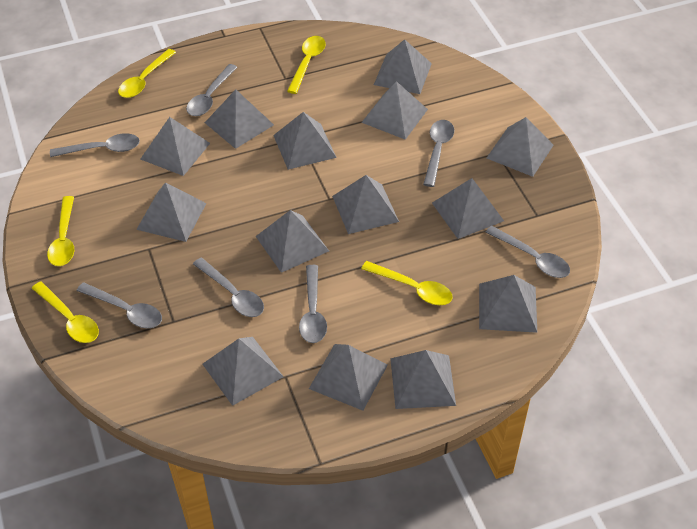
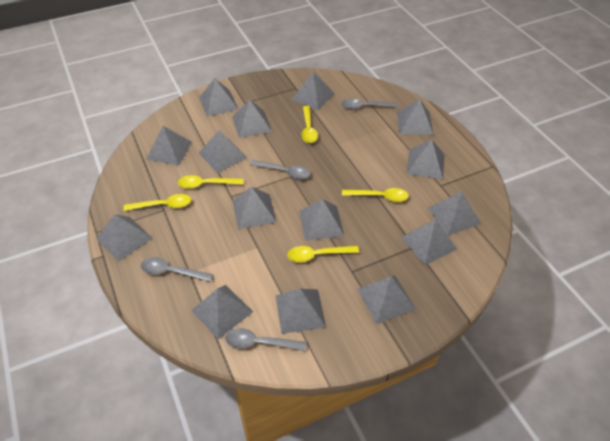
grey pyramid: [136,182,206,242] [141,117,210,176] [202,337,284,406] [205,89,274,149] [256,210,329,273] [273,112,337,170] [309,344,388,411] [332,175,399,234] [361,81,428,140] [374,39,432,94] [390,350,456,409] [432,178,504,239] [479,275,537,333] [487,117,553,177] = 14 -> [96,214,152,261] [146,126,192,165] [191,285,253,339] [199,79,238,117] [199,131,247,173] [232,99,272,138] [233,187,277,229] [276,289,326,334] [291,72,334,110] [299,199,344,241] [357,276,416,324] [397,98,433,135] [401,219,457,265] [406,139,445,179] [428,191,481,235] = 15
grey spoon: [50,133,140,157] [77,282,162,328] [186,64,238,116] [193,258,264,317] [299,265,327,343] [423,120,454,187] [485,226,570,278] = 7 -> [141,257,214,282] [225,328,307,351] [250,160,311,179] [341,99,398,109] = 4

